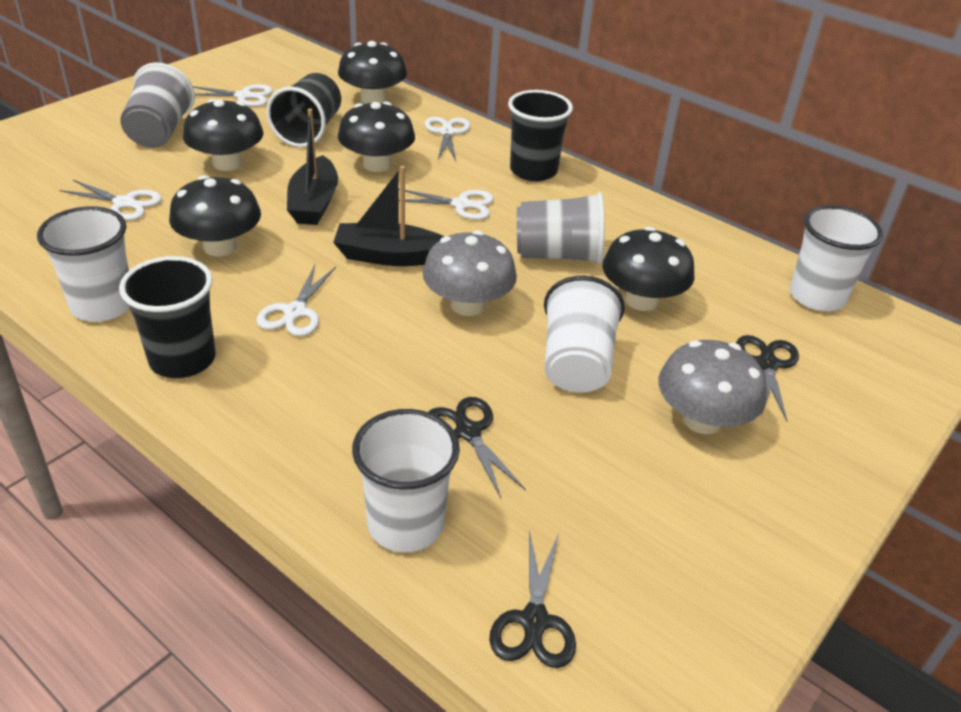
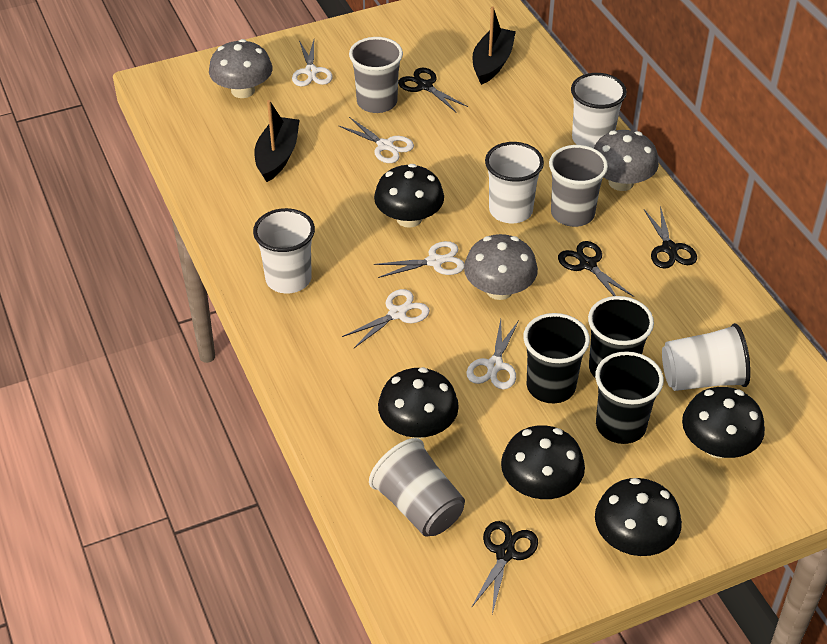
black scissors: [429,397,526,498] [489,531,576,668] [736,335,799,421] = 3 -> [398,68,468,113] [471,521,538,614] [558,241,634,297] [644,206,697,269] = 4
grey cup: [121,62,195,148] [517,192,604,265] = 2 -> [349,37,403,113] [369,438,465,537] [549,145,608,227] = 3
grey mushroom: [423,231,517,316] [658,340,767,434] = 2 -> [209,39,272,98] [464,234,538,300] [594,130,659,191] = 3

